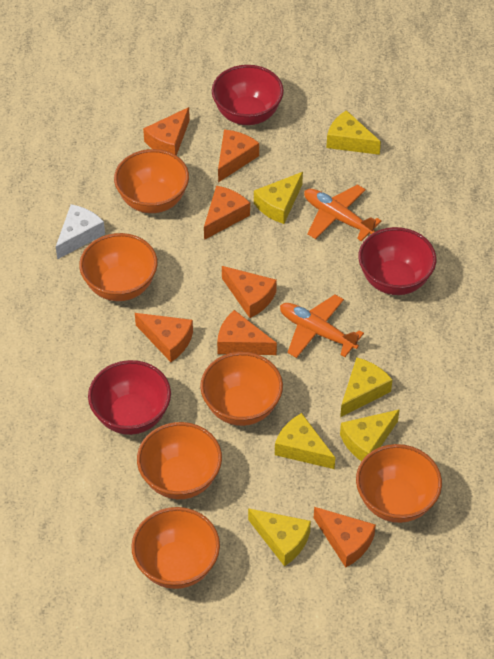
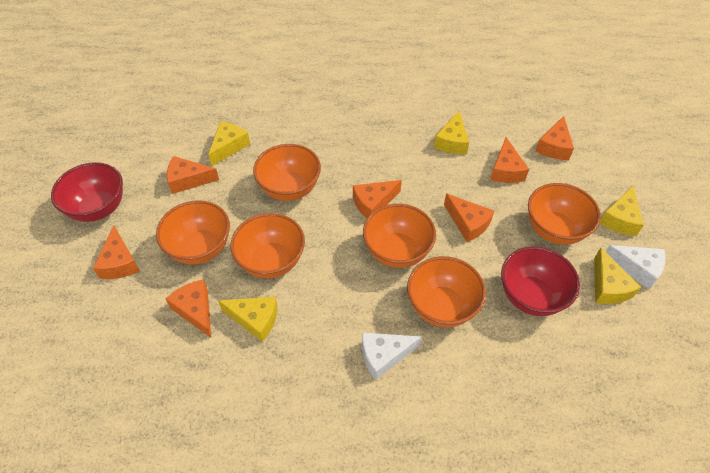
orange plane: [280,295,364,358] [304,184,381,241] = 2 -> none = 0
red bowl: [88,360,171,435] [212,65,284,125] [358,227,436,295] = 3 -> [51,162,123,222] [501,246,580,316] = 2
white cheese: [56,204,105,260] = 1 -> [362,332,422,380] [605,245,665,289] = 2
yellow cheese: [248,508,311,566] [254,172,303,224] [275,413,335,469] [326,110,381,155] [340,357,392,417] [340,409,400,461] = 6 -> [208,122,250,166] [218,297,278,342] [434,111,469,154] [594,247,641,304] [600,186,644,236] = 5

